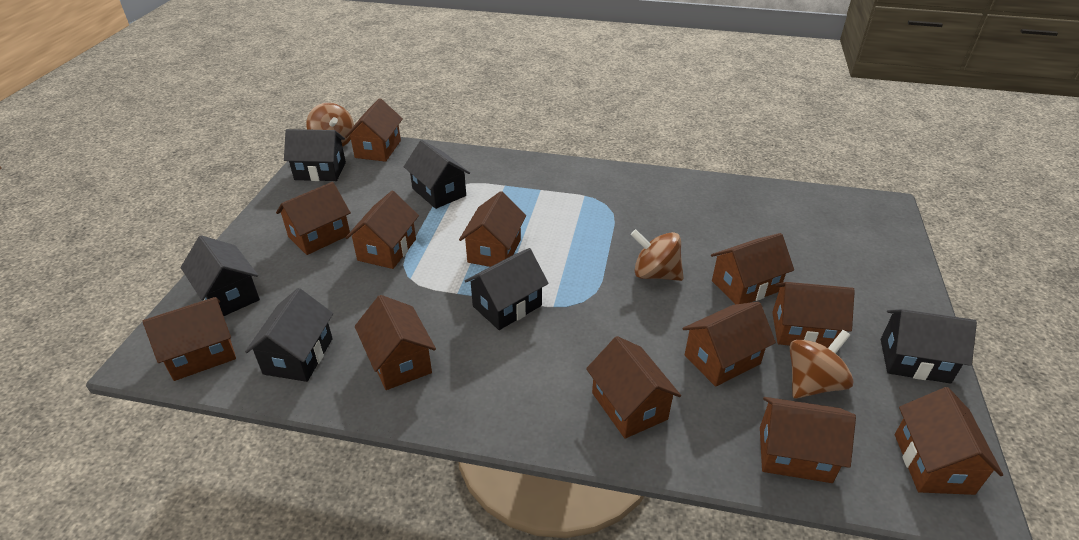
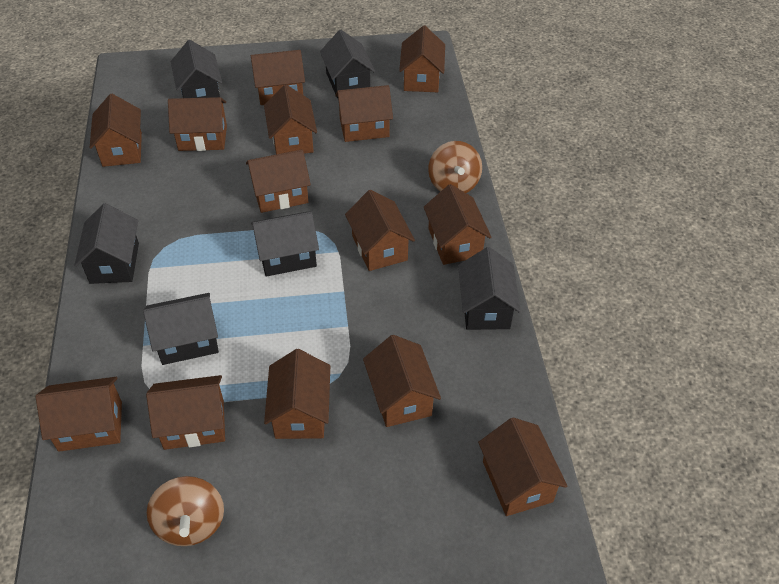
brown house: [143,297,236,381] [276,182,351,255] [345,98,403,162] [345,191,419,269] [355,295,436,390] [459,191,526,267] [586,336,681,439] [682,302,776,387] [711,233,794,305] [760,397,856,483] [772,282,855,348] [895,387,1003,495] = 12 -> [36,377,122,452] [90,94,142,167] [146,375,225,450] [168,97,227,151] [246,150,311,213] [251,50,305,105] [264,84,317,154] [264,349,330,439] [335,85,393,142] [345,190,415,271] [363,335,441,427] [399,26,445,92] [424,184,492,265] [478,417,567,516] = 14
brown spinning top: [306,103,354,147] [631,229,684,281] [790,330,854,399] = 3 -> [147,476,224,546] [428,141,482,193] = 2

